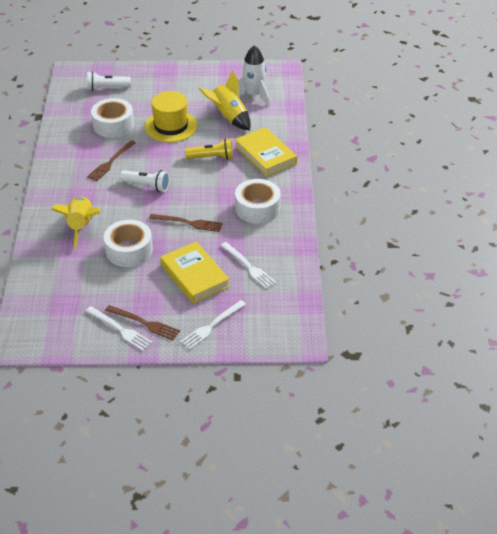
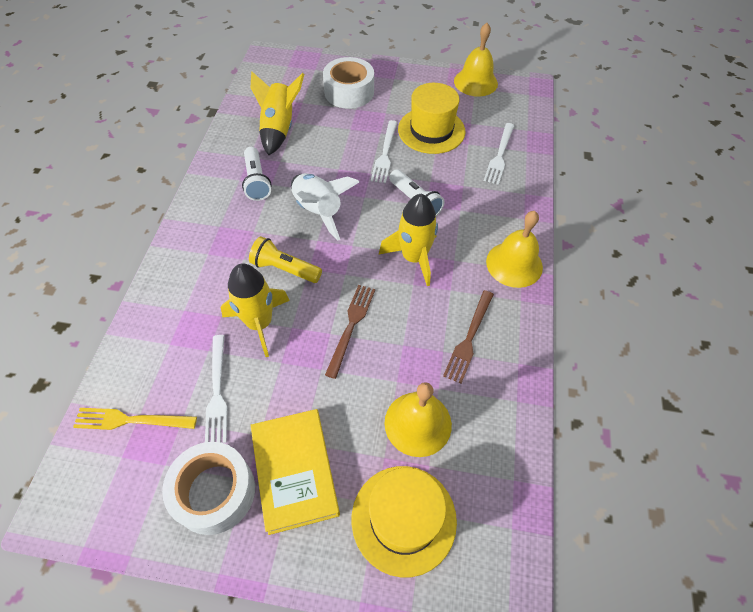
brown fork: [87,141,136,182] [105,305,180,340] [149,214,223,232] = 3 -> [325,285,375,379] [443,290,494,384] = 2
white tape: [91,98,134,138] [104,220,153,267] [235,179,281,224] = 3 -> [162,442,255,535] [323,57,374,109] = 2
yellow bell: none = 0 -> [384,382,452,457] [454,23,498,97] [486,211,543,288] = 3
yellow book: [160,241,230,304] [235,127,297,177] = 2 -> [250,409,340,535] = 1
yellow fork: none = 0 -> [73,408,197,430] = 1
yellow hat: [145,91,197,143] = 1 -> [351,466,457,577] [398,83,465,154] = 2
yellow rocket: [51,196,100,249] [199,71,251,130] = 2 -> [221,263,290,357] [251,72,305,155] [379,194,438,286] = 3

